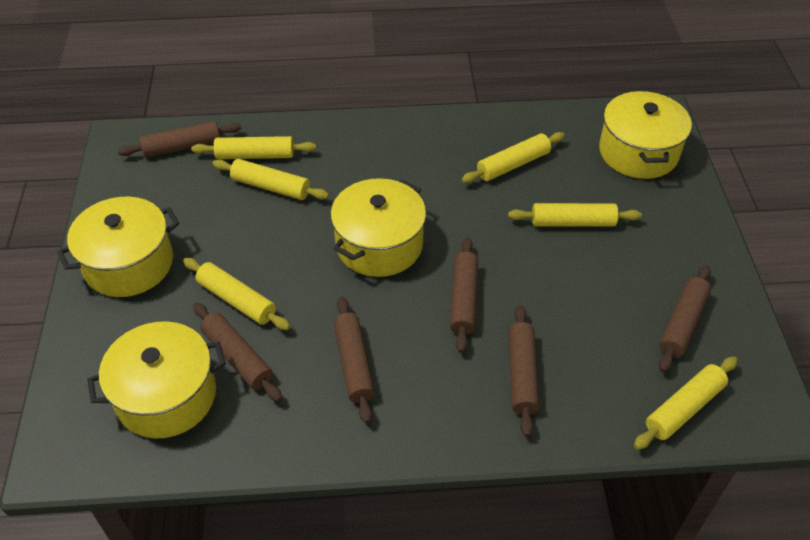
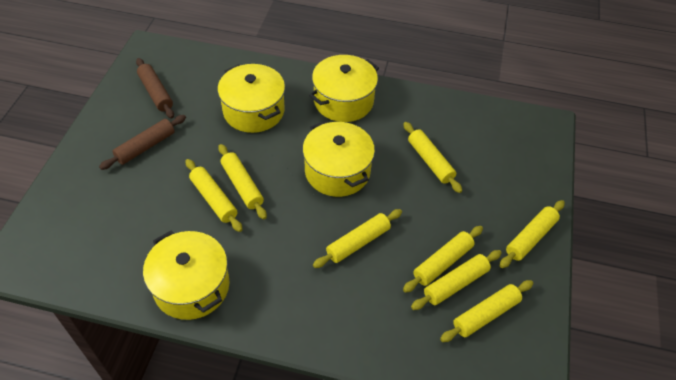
brown rolling pin: [118,121,242,158] [193,303,282,402] [334,297,375,423] [450,237,478,353] [509,305,539,437] [659,265,711,372] = 6 -> [99,115,186,170] [136,58,174,119] = 2
yellow rolling pin: [183,258,290,330] [191,136,316,159] [213,159,329,200] [461,132,565,183] [508,203,642,227] [634,357,738,450] = 6 -> [186,159,242,232] [218,144,267,219] [313,209,402,268] [403,122,462,193] [403,226,483,293] [411,250,502,310] [440,280,533,342] [500,200,565,268] = 8

